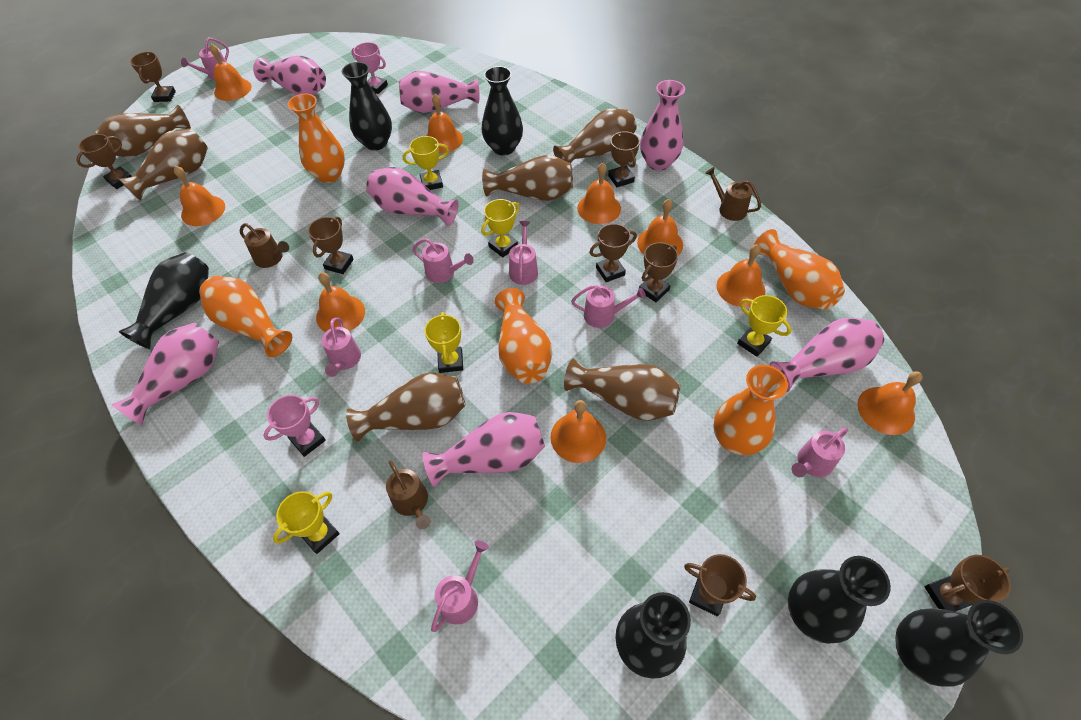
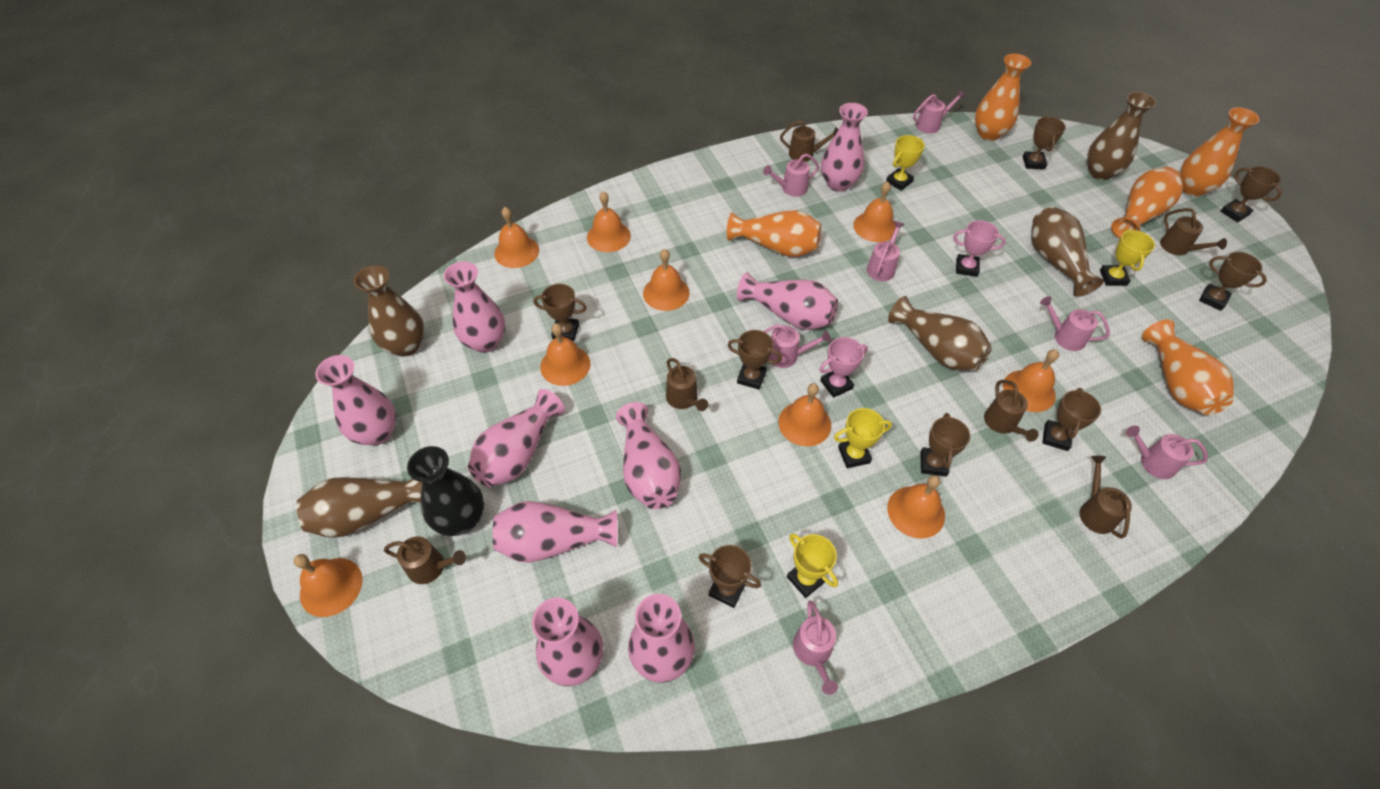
black vase: [119,252,209,349] [342,62,392,151] [481,66,523,155] [616,592,691,679] [788,556,891,644] [895,600,1023,687] = 6 -> [407,446,484,536] = 1
brown vase: [95,105,191,157] [119,129,208,201] [346,372,465,442] [482,155,573,201] [553,108,637,163] [564,358,680,421] = 6 -> [296,477,422,538] [354,265,425,357] [888,296,992,371] [1031,207,1104,297] [1087,92,1156,180] = 5
brown watering can: [240,223,289,268] [386,460,431,529] [705,167,761,221] = 3 -> [384,536,466,584] [666,358,708,411] [780,121,838,162] [984,380,1039,442] [1079,456,1132,538] [1160,208,1227,255] = 6
pink vase: [111,323,219,425] [253,55,326,95] [366,167,459,226] [399,71,479,113] [423,412,545,487] [640,80,685,171] [769,318,884,392] = 7 -> [315,355,396,445] [443,261,505,353] [468,389,565,487] [493,501,617,563] [532,598,603,686] [616,402,682,509] [628,594,695,683] [737,272,838,330] [821,103,868,191] = 9
yellow trophy: [273,491,340,554] [403,136,449,190] [425,312,463,373] [481,199,519,258] [737,295,792,357] = 5 -> [787,533,838,598] [834,408,892,468] [886,135,925,191] [1100,229,1155,286] = 4

